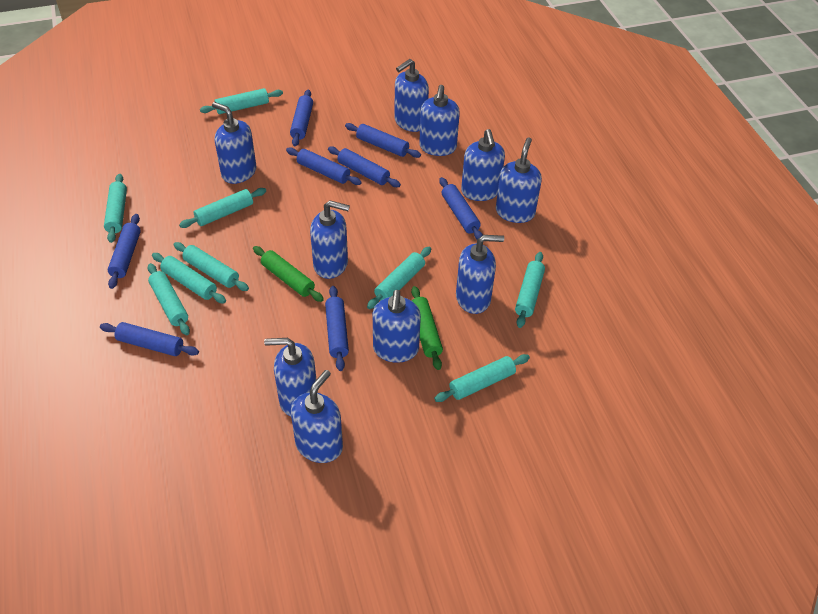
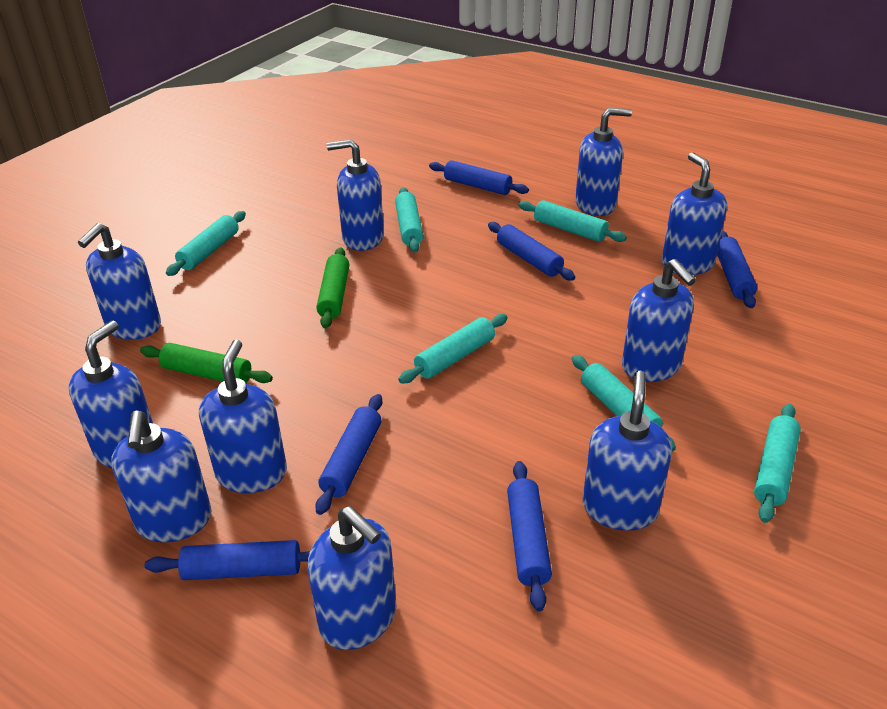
blue rolling pin: [100,322,199,356] [108,214,141,289] [286,148,362,185] [290,90,313,147] [325,286,349,371] [328,146,401,187] [345,123,421,158] [439,177,483,239] = 8 -> [144,540,310,580] [315,394,383,515] [429,160,529,195] [488,222,575,280] [507,461,552,611] [717,231,757,308] = 6
turquoise rolling pin: [104,174,127,243] [148,263,190,335] [152,253,226,303] [174,242,249,291] [179,188,266,228] [200,88,283,114] [367,247,431,309] [434,354,530,402] [515,252,545,328] = 9 -> [166,211,246,276] [395,187,423,253] [398,314,508,384] [518,200,627,242] [572,355,676,452] [754,404,801,523] = 6

